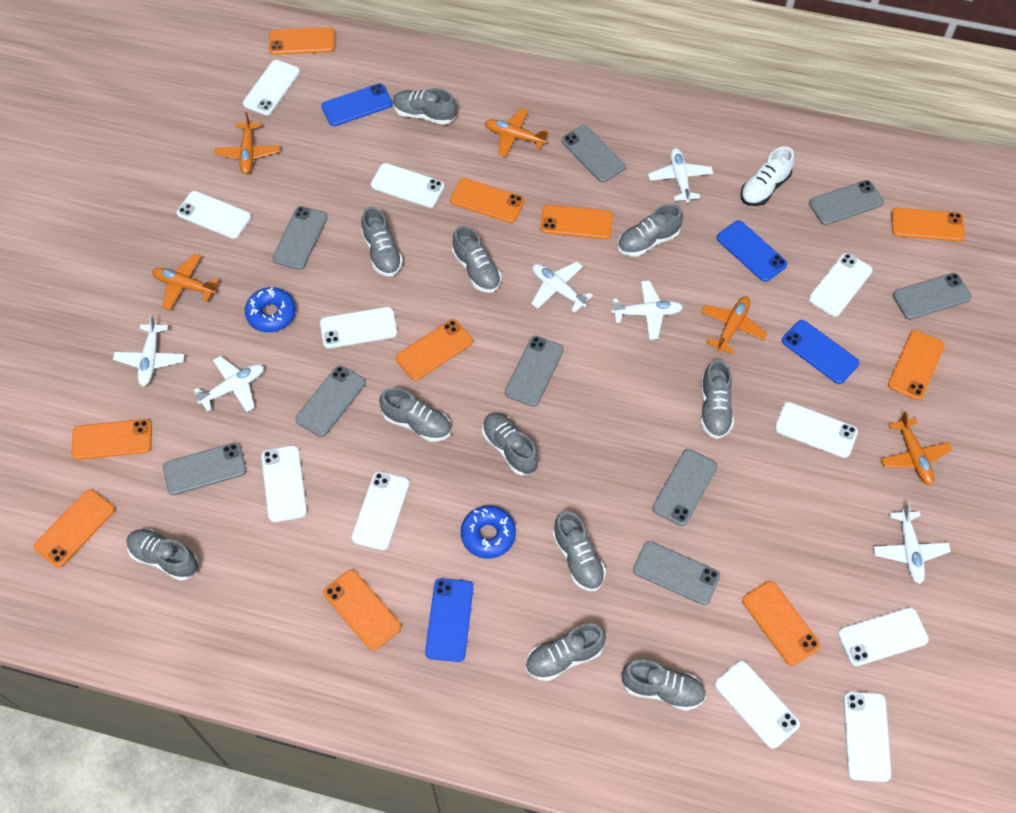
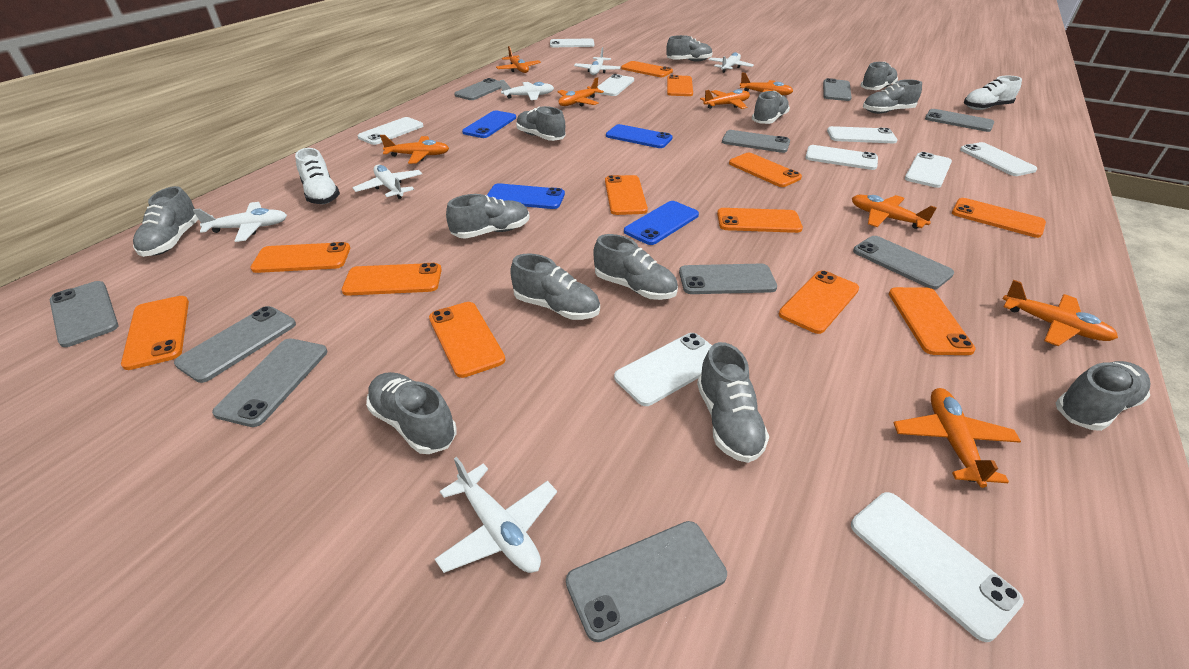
blue donut: [245,287,296,332] [461,506,516,559] = 2 -> none = 0
grey phone: [163,442,246,495] [272,206,328,270] [295,365,366,437] [505,336,564,407] [561,125,626,182] [633,541,720,605] [652,449,717,526] [809,180,884,225] [893,273,971,319] = 9 -> [50,281,118,347] [174,306,296,383] [212,338,327,427] [454,78,501,100] [566,521,727,642] [679,264,777,294] [722,130,790,153] [823,78,852,101] [853,236,954,289] [925,109,994,132] = 10
grey shoe: [127,529,198,581] [361,206,403,277] [379,387,451,442] [393,88,457,125] [452,225,501,293] [482,413,538,476] [526,623,606,681] [553,511,606,591] [617,204,683,257] [622,660,706,711] [701,360,734,439] = 11 -> [133,186,199,257] [366,372,457,454] [446,194,529,239] [510,253,600,320] [516,106,566,141] [593,234,678,300] [666,35,713,62] [697,342,769,463] [752,91,790,124] [860,62,898,90] [863,79,922,114] [1056,361,1151,431] = 12
orange phone: [34,489,115,567] [71,419,152,460] [269,27,335,55] [323,570,401,651] [396,319,473,381] [450,178,525,223] [540,204,613,239] [742,581,820,666] [888,330,945,400] [891,208,965,242] = 10 -> [121,296,189,370] [250,242,350,273] [342,263,442,296] [429,302,505,378] [605,175,648,215] [621,61,673,77] [667,75,693,96] [717,208,803,233] [729,153,802,187] [779,270,859,334] [889,287,976,355] [952,198,1046,238] = 12
orange plane: [152,254,219,310] [215,112,279,174] [485,108,549,157] [700,296,768,354] [881,411,952,486] = 5 -> [380,135,449,164] [496,46,541,73] [557,77,604,106] [700,89,750,109] [740,73,793,95] [852,195,937,229] [893,388,1021,488] [1003,280,1118,346] = 8
white phone: [177,191,251,239] [243,60,300,115] [261,445,307,522] [320,307,397,348] [352,471,410,550] [371,163,445,208] [715,661,800,749] [775,402,858,458] [809,253,873,317] [838,607,929,666] [844,691,891,782] = 11 -> [358,117,423,145] [550,38,594,47] [595,74,634,96] [614,333,712,406] [805,145,878,170] [827,126,898,143] [851,492,1024,642] [905,152,952,188] [960,142,1038,176] = 9
white shoe: [740,146,794,206] = 1 -> [295,148,340,204] [964,76,1022,110] = 2

